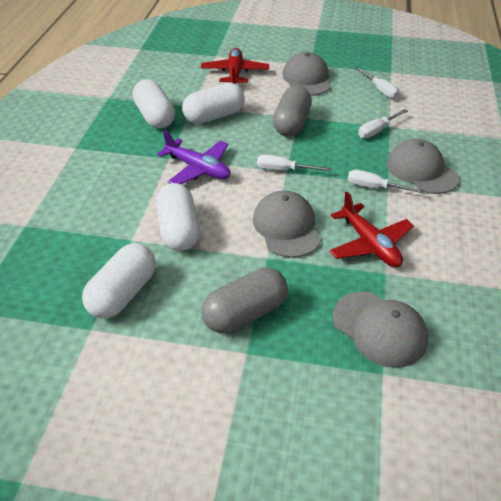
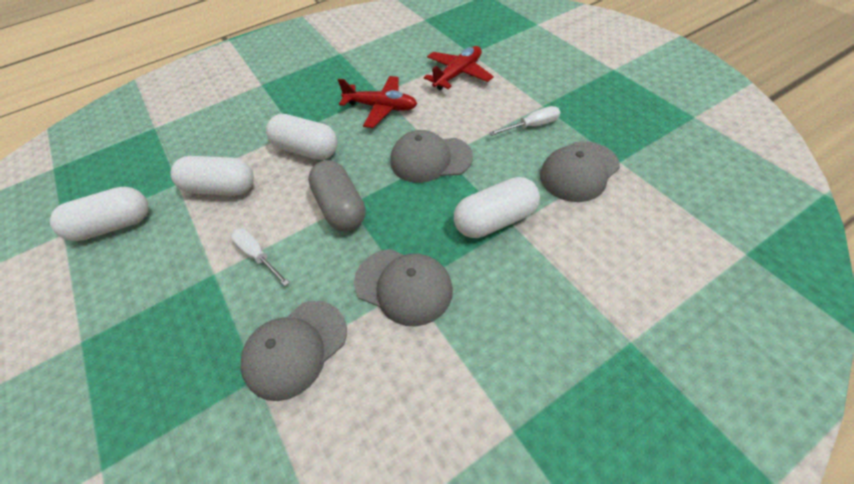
grey capsule: [201,268,288,333] [273,86,312,137] = 2 -> [308,160,366,231] = 1
purple plane: [157,130,230,184] = 1 -> none = 0
white screwdriver: [257,154,331,171] [348,170,425,194] [355,67,399,99] [358,109,408,138] = 4 -> [231,228,290,286] [489,106,560,136] = 2

